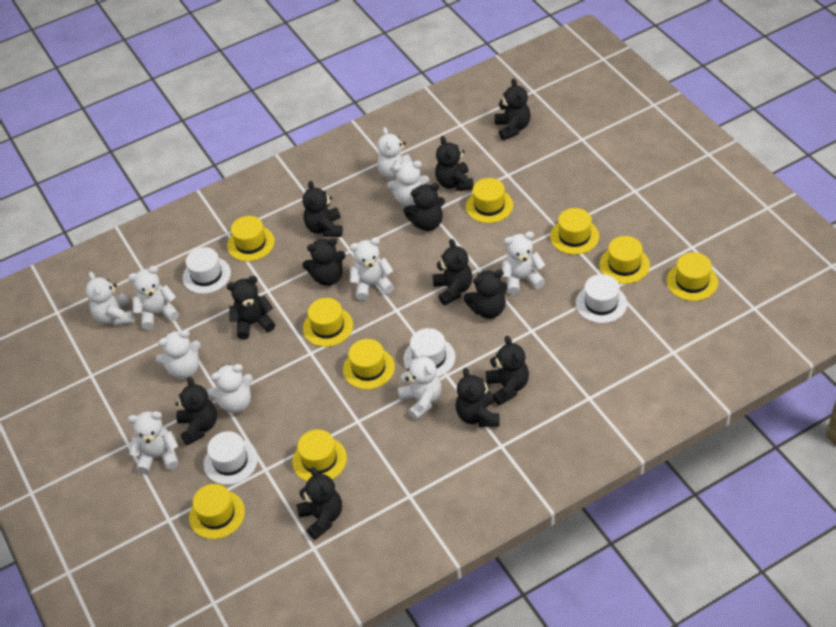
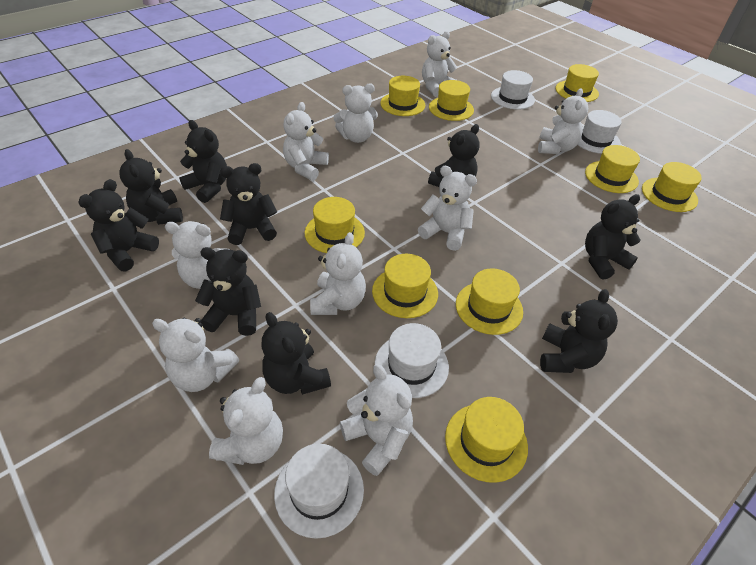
black teddy bear: [175,377,217,445] [227,276,275,340] [296,467,342,540] [302,181,343,237] [302,238,346,286] [403,183,445,231] [433,239,473,305] [435,136,473,191] [456,368,500,427] [464,269,507,319] [486,336,529,405] [495,78,531,140] = 12 -> [78,179,159,271] [119,149,183,225] [179,120,227,203] [195,247,261,336] [220,163,277,245] [261,312,331,395] [428,124,480,187] [540,289,618,373] [585,194,641,280] = 9

